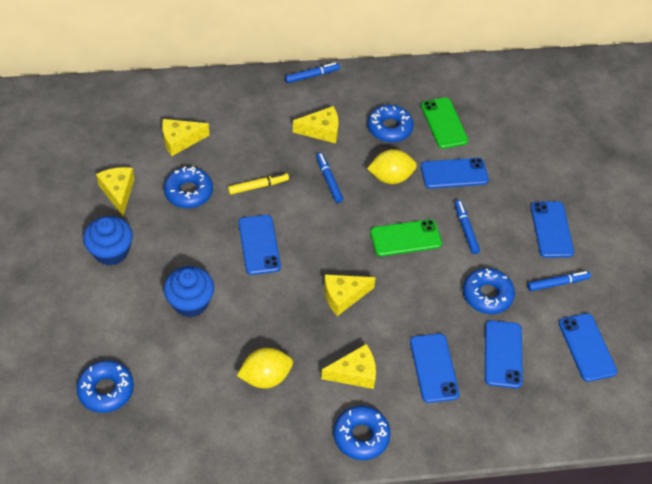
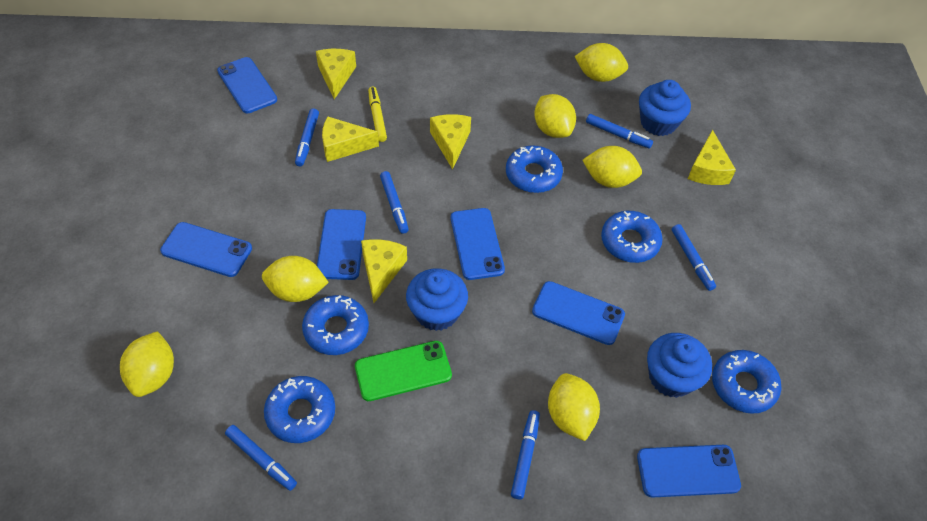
blue cupcake: [83,216,133,266] [164,266,214,317] = 2 -> [406,268,468,331] [639,80,691,136] [647,333,712,398] = 3
blue marker: [285,62,340,83] [316,152,343,203] [454,200,480,254] [527,271,591,291] = 4 -> [225,425,297,491] [295,108,319,166] [380,171,409,234] [511,410,540,499] [586,114,653,148] [672,224,716,291] = 6
green phone: [370,219,442,256] [421,98,468,149] = 2 -> [355,341,452,401] = 1
yellow lemon: [237,348,293,388] [367,149,417,184] = 2 -> [120,331,174,397] [262,256,329,302] [534,94,576,138] [548,373,600,441] [574,43,628,82] [582,146,642,188] = 6

